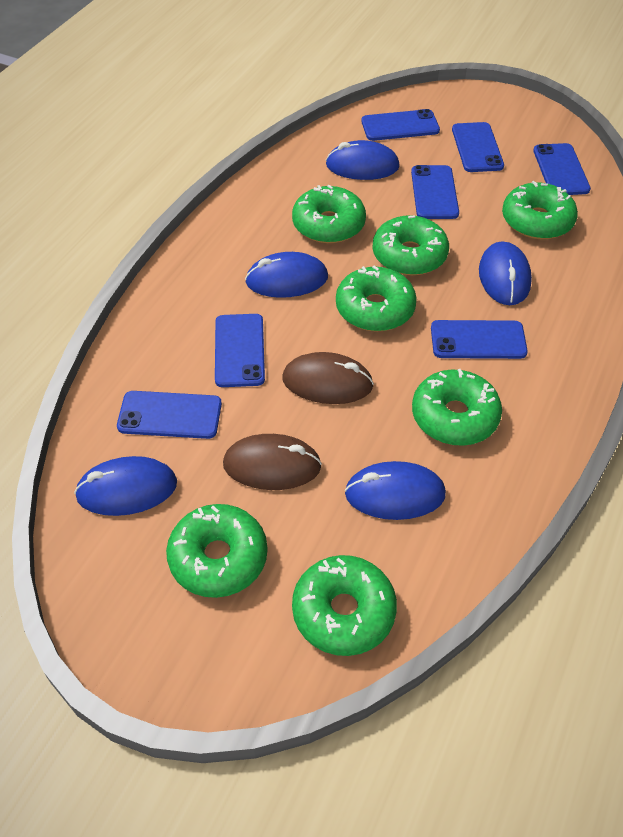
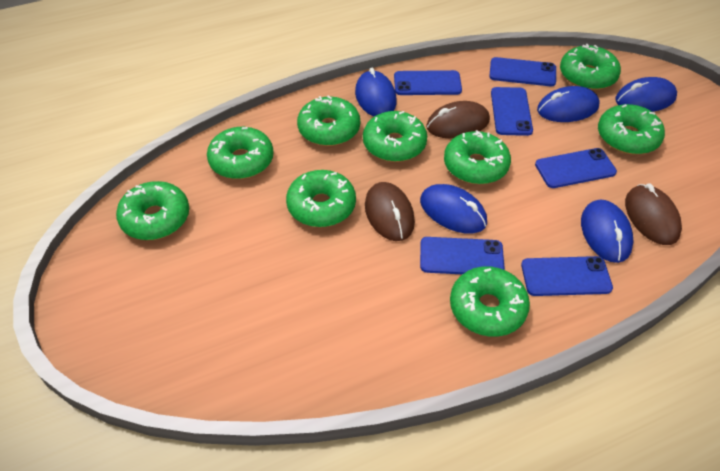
blue phone: [117,391,222,439] [215,314,265,387] [361,109,440,141] [411,165,459,219] [431,320,528,359] [452,122,504,172] [533,143,591,195] = 7 -> [394,70,462,95] [420,237,505,274] [489,57,556,86] [491,87,533,136] [521,256,613,296] [535,148,617,188] = 6
brown mouse: [223,434,322,490] [282,352,374,404] = 2 -> [365,182,415,241] [426,101,490,139] [625,184,682,245] = 3
green donut: [166,504,268,598] [292,185,366,243] [292,555,397,656] [336,266,417,331] [372,215,449,275] [412,369,502,446] [502,181,578,240] = 7 -> [116,181,189,240] [207,127,273,179] [286,170,356,227] [297,95,360,146] [363,111,427,162] [444,130,511,184] [450,266,530,337] [560,44,621,90] [598,104,665,155] = 9

